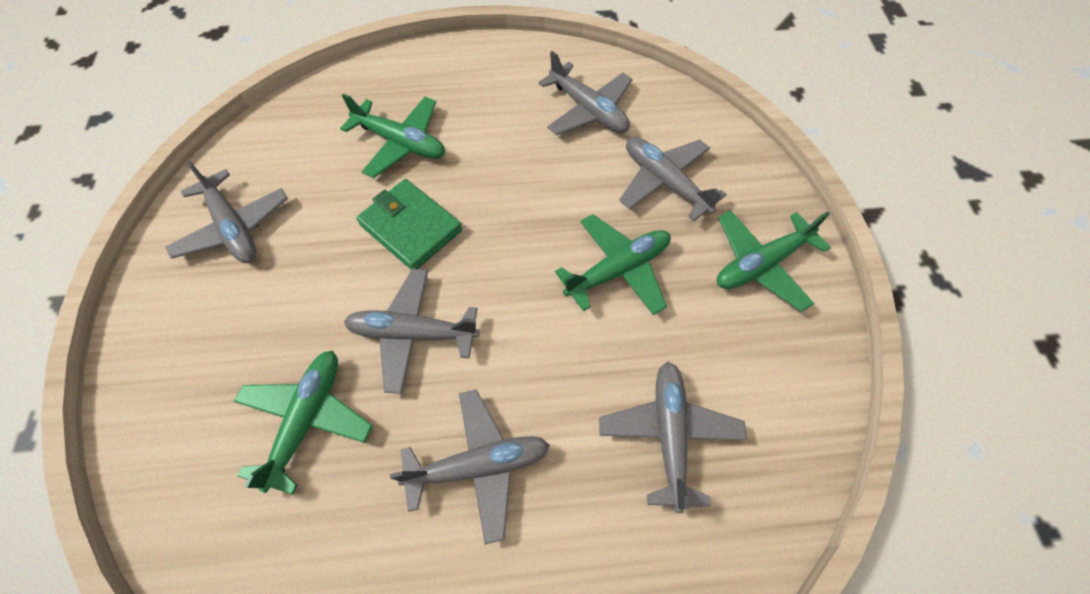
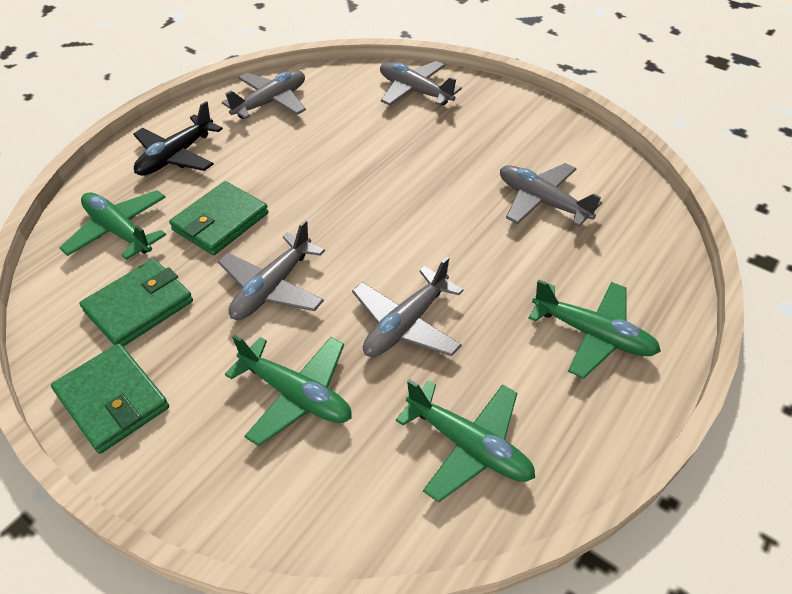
black plane: none = 0 -> [133,101,223,176] = 1
green wallet: [356,179,462,270] = 1 -> [51,343,169,454] [79,259,193,347] [169,181,268,255] = 3
grey plane: [165,160,288,263] [344,269,480,394] [390,389,550,545] [538,51,632,135] [599,362,747,513] [619,137,727,221] = 6 -> [218,220,325,320] [222,70,306,119] [352,257,464,357] [380,61,462,106] [500,163,602,227] = 5

